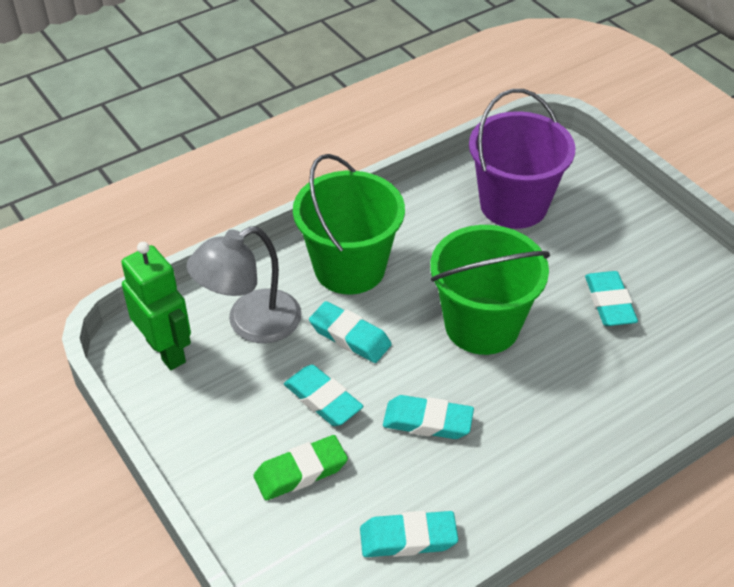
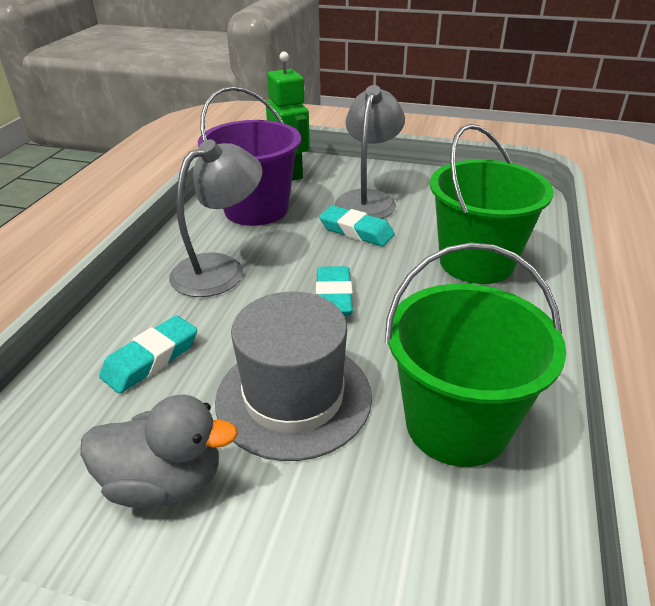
green eraser: [254,435,348,500] = 1 -> none = 0
grey duck: none = 0 -> [80,395,238,508] = 1
grey hat: none = 0 -> [215,292,372,461] = 1
grey lamp: [187,226,302,343] = 1 -> [169,140,262,297] [334,85,405,219] = 2
turquoise eraser: [284,365,363,426] [309,301,392,363] [360,511,458,557] [383,395,474,439] [585,271,638,326] = 5 -> [99,316,197,394] [316,266,353,316] [319,206,395,246] = 3

